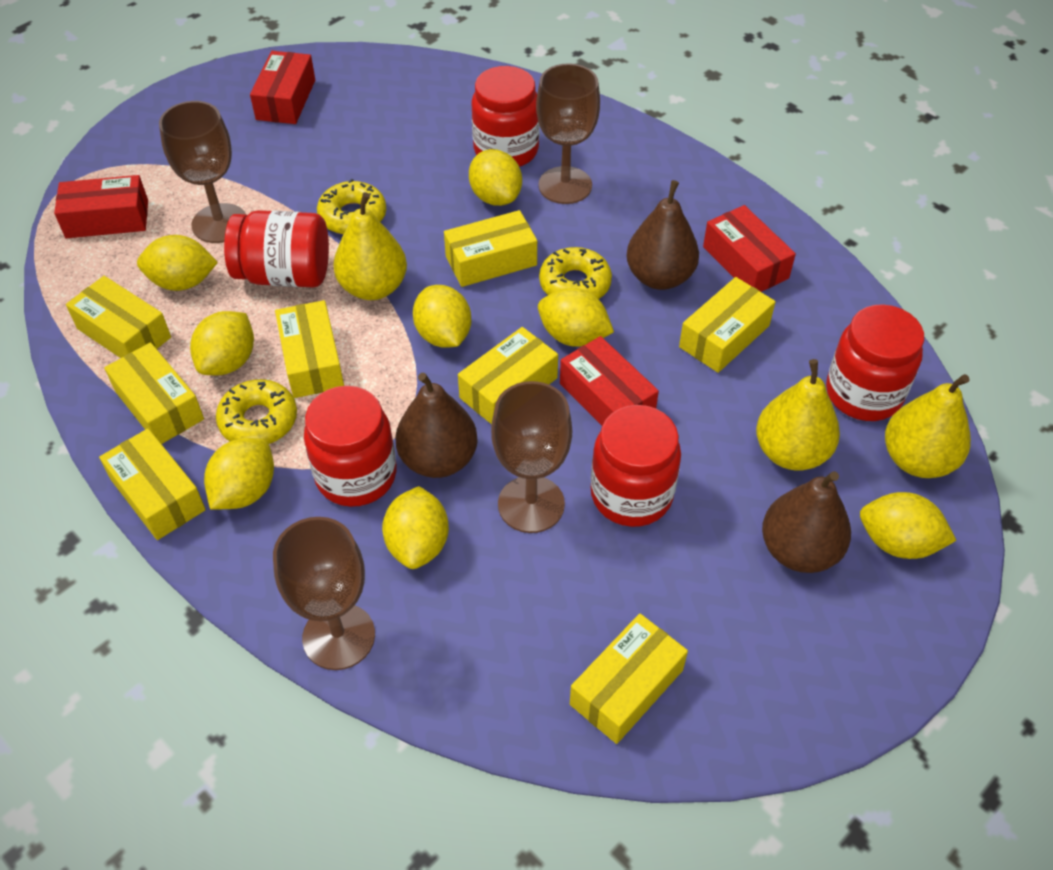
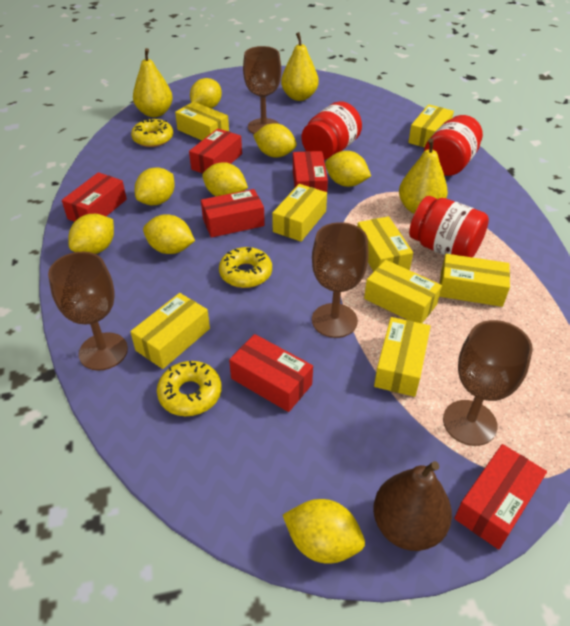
brown pear: [395,373,478,478] [626,180,699,290] [762,471,851,573] = 3 -> [373,461,452,551] = 1
red box: [54,175,148,238] [250,51,315,124] [560,336,659,425] [703,205,796,292] = 4 -> [62,172,127,222] [189,128,242,174] [201,189,265,238] [229,334,313,412] [293,151,328,192] [454,444,547,550] = 6
red jar: [224,210,329,287] [304,386,396,507] [472,66,540,167] [591,405,681,527] [826,304,924,421] = 5 -> [301,101,362,160] [409,196,489,257] [424,115,483,176] = 3

